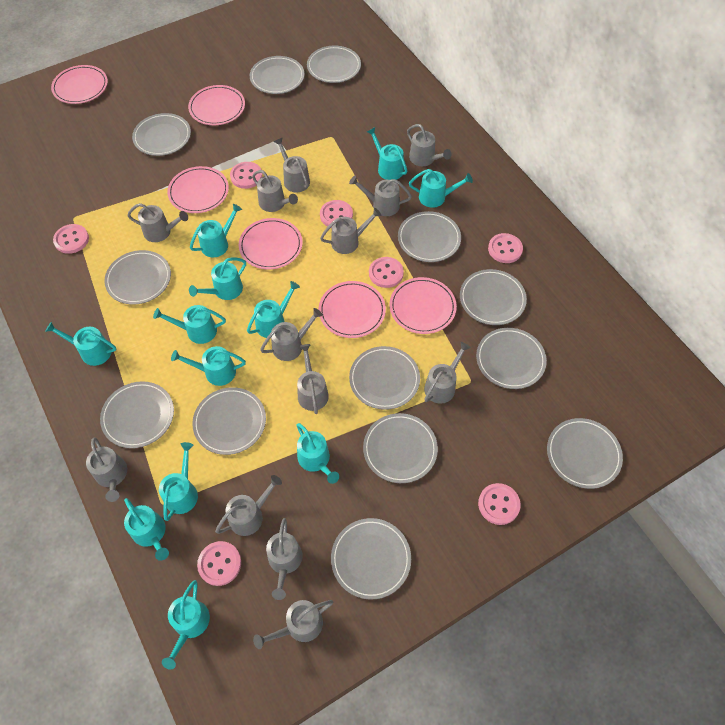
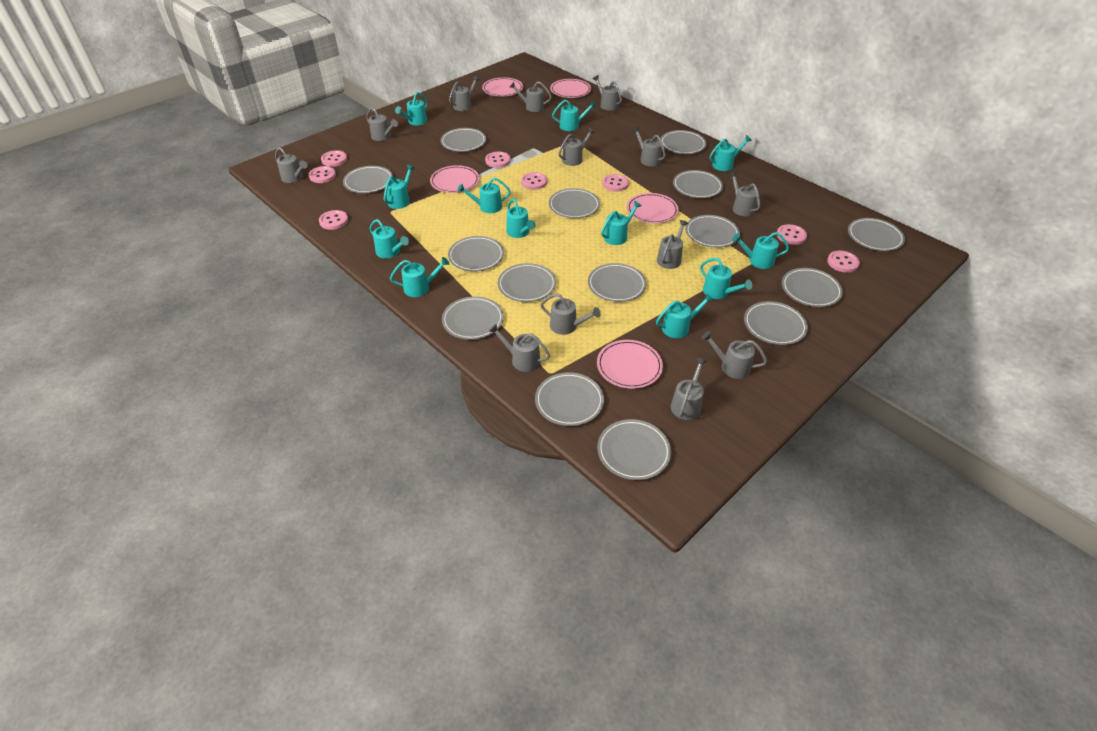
grey plate: [100,381,174,448] [105,250,171,305] [132,113,191,156] [192,387,266,455] [250,56,305,94] [307,46,361,83] [331,518,411,600] [349,346,420,410] [363,413,438,483] [398,211,461,262] [460,269,527,325] [476,328,547,389] [547,418,623,489] = 13 -> [343,166,393,193] [440,128,486,152] [442,296,504,340] [448,236,504,272] [498,263,556,302] [535,372,604,426] [549,188,600,218] [588,263,646,302] [597,419,671,480] [661,130,707,154] [673,170,723,198] [685,215,740,248] [744,301,808,345] [782,268,843,307] [848,218,905,251] = 15
pink button: [53,224,89,254] [197,541,241,586] [230,162,263,189] [320,200,353,228] [369,257,404,288] [478,483,521,525] [488,233,523,263] = 7 -> [309,166,336,183] [319,210,348,230] [321,150,347,167] [485,152,511,168] [521,172,547,190] [602,174,629,192] [777,224,807,245] [827,251,860,273] = 8
pink plate: [51,65,108,104] [167,166,229,213] [188,85,245,125] [239,218,303,269] [319,281,386,338] [389,277,457,334] = 6 -> [430,165,479,193] [482,77,523,97] [550,79,591,98] [597,340,663,389] [627,193,679,223] = 5

